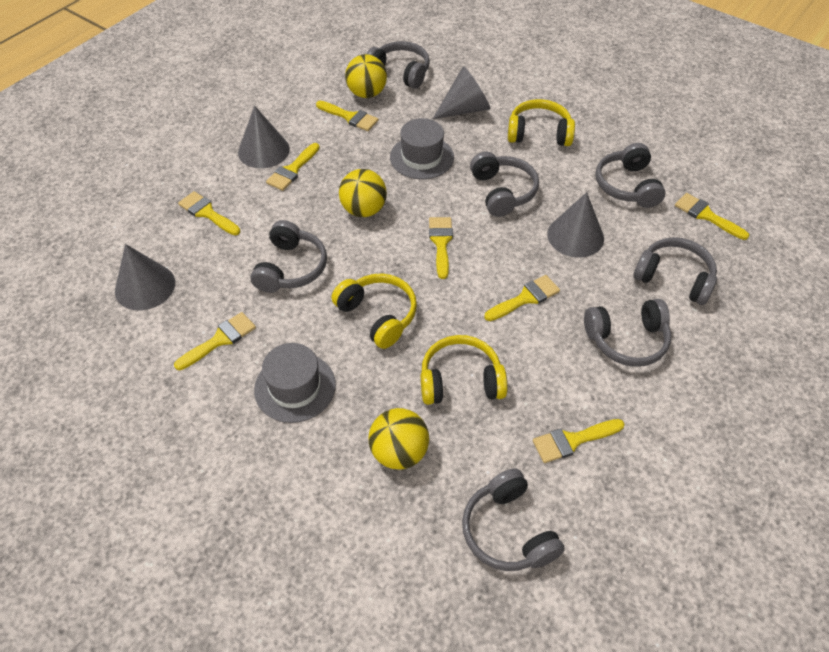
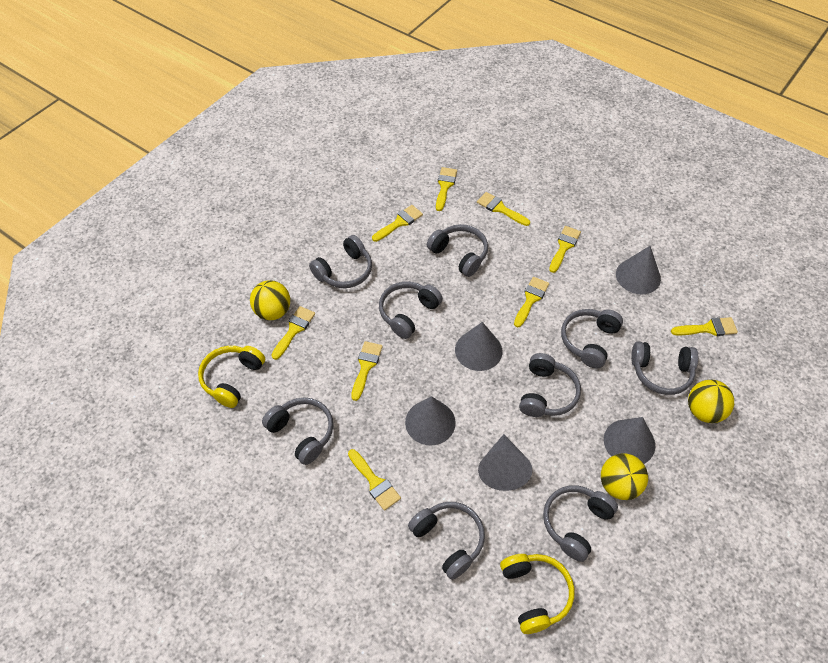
grey cone: [115,244,175,310] [238,106,290,168] [433,66,490,119] [547,192,604,258] = 4 -> [405,396,456,445] [455,322,502,371] [478,434,532,491] [604,417,655,464] [616,246,661,294] = 5
grey hat: [254,343,336,423] [390,118,454,180] = 2 -> none = 0
grey headphones: [250,220,327,293] [367,41,430,89] [462,468,565,571] [470,152,539,217] [584,299,671,367] [596,143,665,208] [633,237,717,305] = 7 -> [262,398,333,465] [309,235,372,288] [379,281,443,339] [408,502,485,580] [427,224,488,277] [519,353,581,417] [543,485,618,562] [561,309,623,368] [631,341,698,395] = 9
yellow brush: [174,312,256,370] [178,191,240,235] [266,143,320,191] [316,101,379,131] [429,217,453,279] [484,275,560,321] [533,419,624,463] [675,193,749,240] = 8 -> [271,306,315,360] [348,449,401,511] [351,341,383,401] [372,205,423,242] [436,167,457,211] [477,192,530,226] [514,277,549,328] [549,226,581,273] [671,317,738,336] = 9
yellow headphones: [331,273,417,349] [421,335,507,405] [508,99,575,146] = 3 -> [198,346,265,408] [500,554,575,634] = 2

